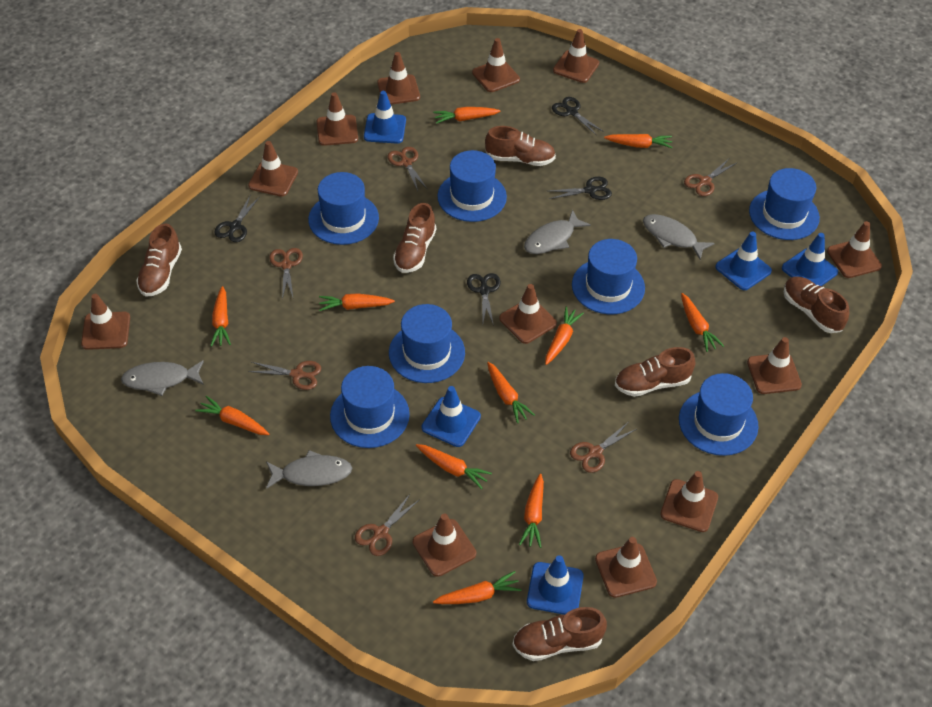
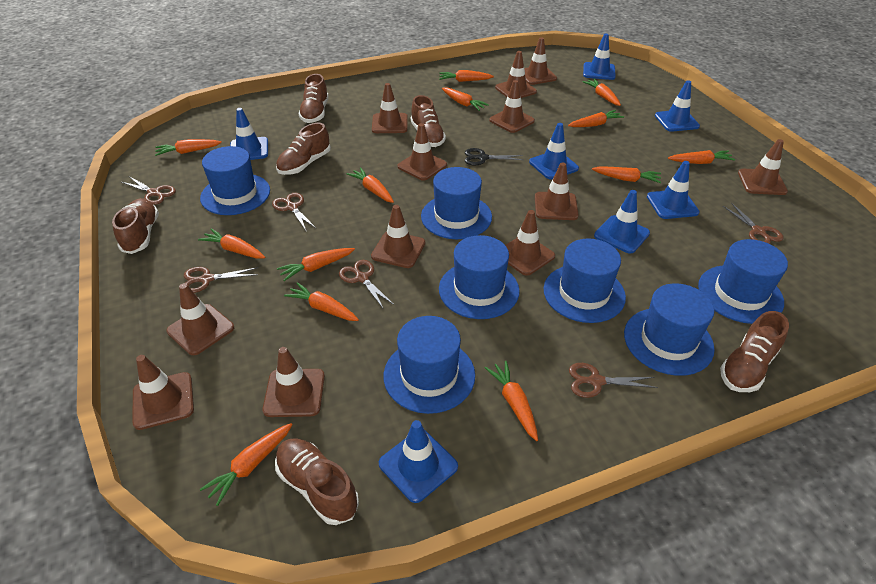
black scissors: [214,194,259,242] [467,273,501,326] [549,177,612,200] [552,97,604,135] = 4 -> [465,148,523,166] = 1
blue traffic cone: [364,91,406,143] [421,386,481,447] [527,555,584,615] [715,232,772,290] [782,233,838,286] = 5 -> [230,108,268,160] [379,420,458,503] [529,123,579,179] [583,33,616,80] [594,190,650,254] [647,161,700,219] [655,80,700,132] = 7
grey fish: [121,360,204,396] [266,450,352,489] [524,210,591,254] [643,214,715,260] = 4 -> none = 0
orange carrot: [195,396,269,435] [211,286,231,347] [319,293,395,311] [416,444,492,489] [433,107,501,124] [433,571,522,604] [487,362,535,423] [519,473,544,548] [545,307,584,365] [604,134,672,148] [681,293,724,352] = 11 -> [155,139,222,156] [198,228,265,259] [200,423,293,506] [277,248,355,281] [284,282,359,321] [347,167,394,203] [439,70,494,82] [442,87,489,111] [485,361,538,441] [568,110,624,127] [583,79,621,106] [592,166,661,183] [668,150,735,164] = 13

